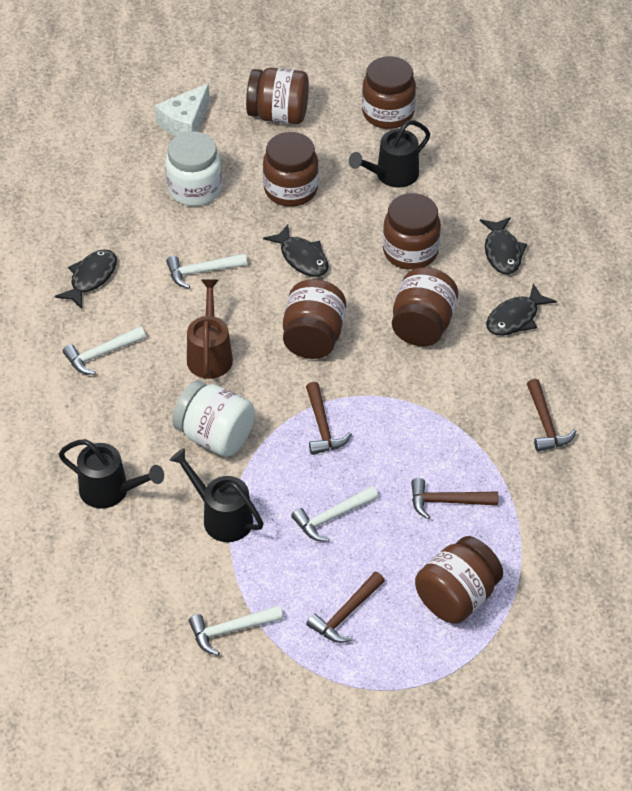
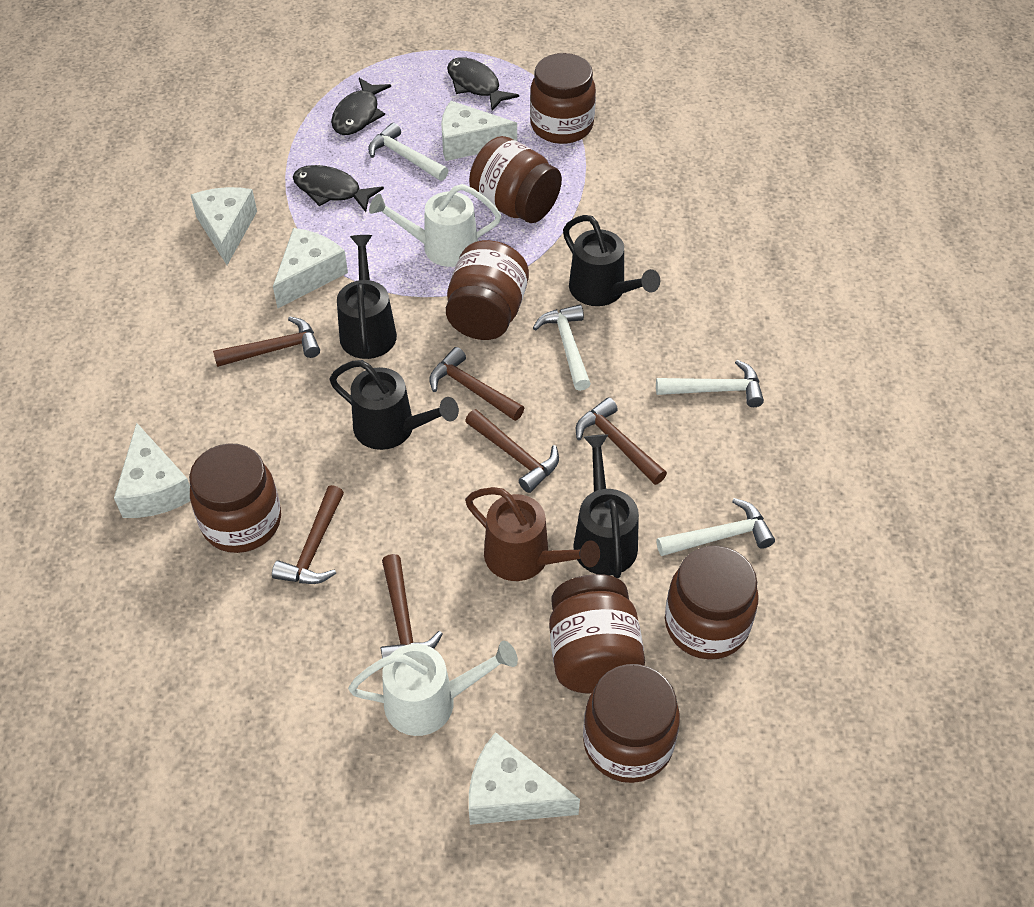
black fish: [55,249,117,309] [263,224,329,277] [480,217,527,274] [486,283,557,336] = 4 -> [293,165,384,212] [331,78,391,135] [447,57,519,111] = 3
black watering can: [59,439,164,508] [170,448,263,542] [349,120,430,188] = 3 -> [329,360,459,450] [337,235,397,359] [563,215,660,306] [573,434,639,578] = 4
brown hammer: [306,382,352,455] [306,572,385,643] [411,478,498,519] [527,379,577,452] = 4 -> [213,317,320,367] [272,485,344,584] [381,554,442,658] [429,347,524,421] [465,409,559,493] [576,397,667,485] = 6
white cheese: [155,84,210,137] = 1 -> [114,423,190,518] [191,187,257,265] [273,228,348,308] [441,101,517,161] [469,732,580,825] = 5
white jar: [165,131,222,206] [172,381,255,457] = 2 -> none = 0
white watering can: none = 0 -> [348,641,518,736] [369,184,501,267] = 2

